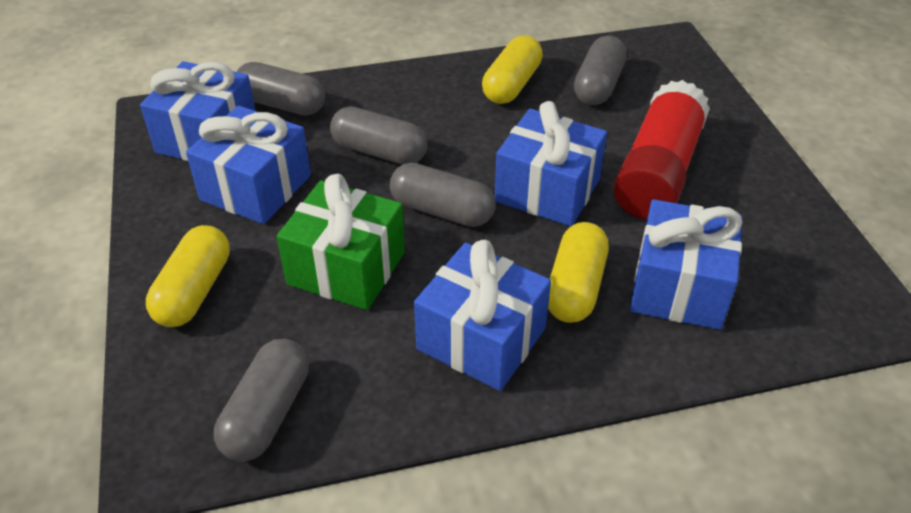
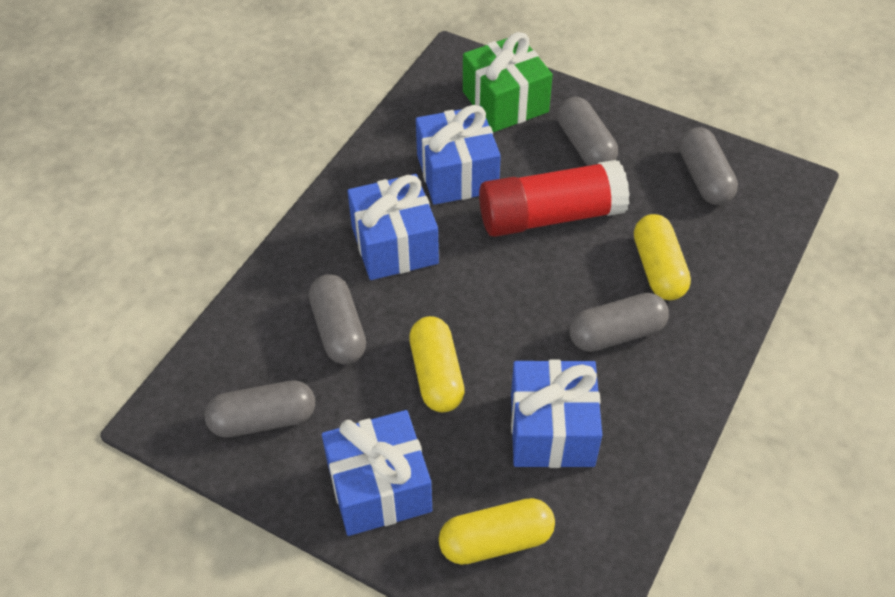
blue gift: [140,61,256,161] [186,106,311,224] [414,240,551,391] [495,101,607,227] [630,199,743,330] = 5 -> [322,410,432,536] [348,174,439,280] [416,105,501,205] [511,359,602,468] = 4

